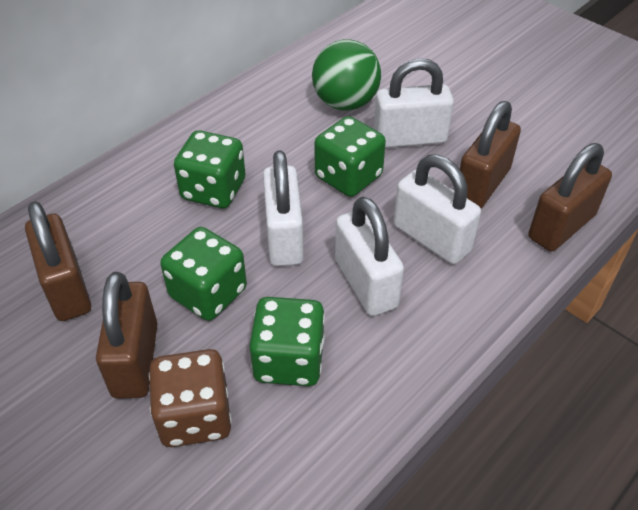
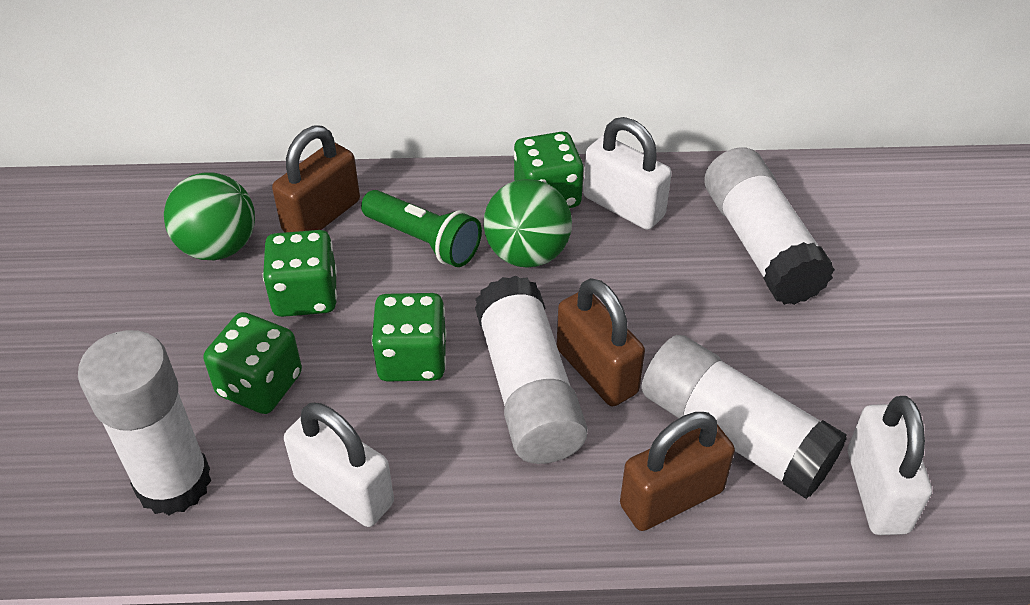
brown dice: [149,349,232,447] = 1 -> none = 0
brown padlock: [25,201,91,321] [96,272,158,399] [460,101,521,208] [528,143,612,251] = 4 -> [272,125,360,232] [557,278,645,406] [620,412,735,531] = 3
green ball: [312,39,381,110] = 1 -> [164,172,255,260] [484,179,572,268] = 2
green flashlight: none = 0 -> [361,190,482,267] = 1
white glue stick: none = 0 -> [78,330,211,516] [475,276,588,464] [641,335,847,499] [704,147,835,305] = 4
white padlock: [263,150,304,266] [335,197,404,316] [374,58,454,148] [394,154,481,264] = 4 -> [284,403,394,527] [583,117,672,230] [848,396,932,535] = 3

